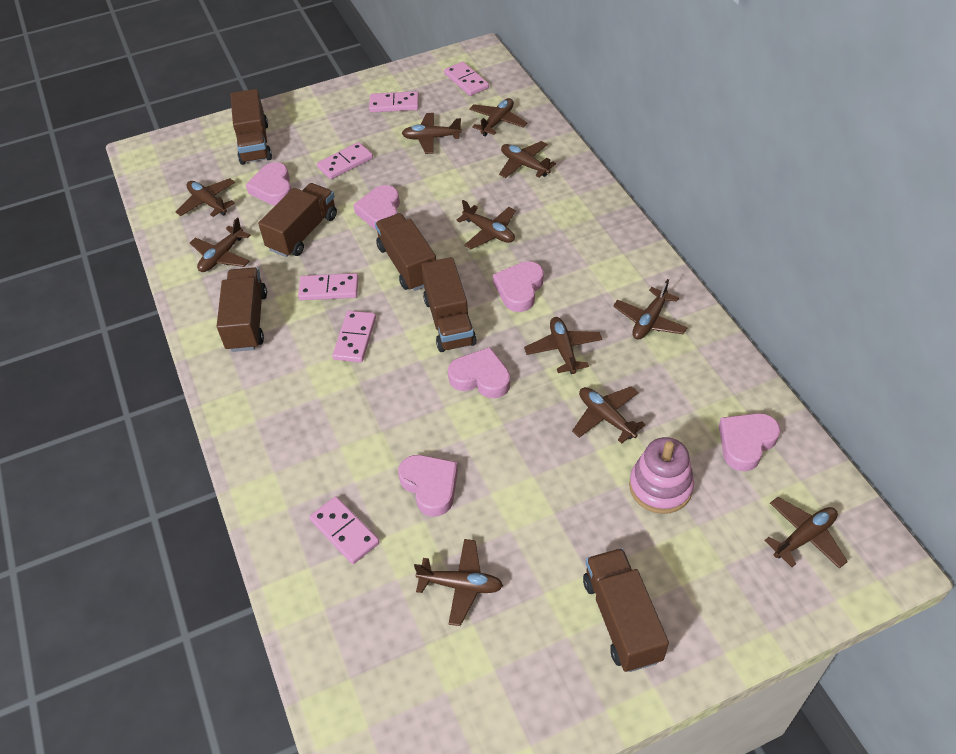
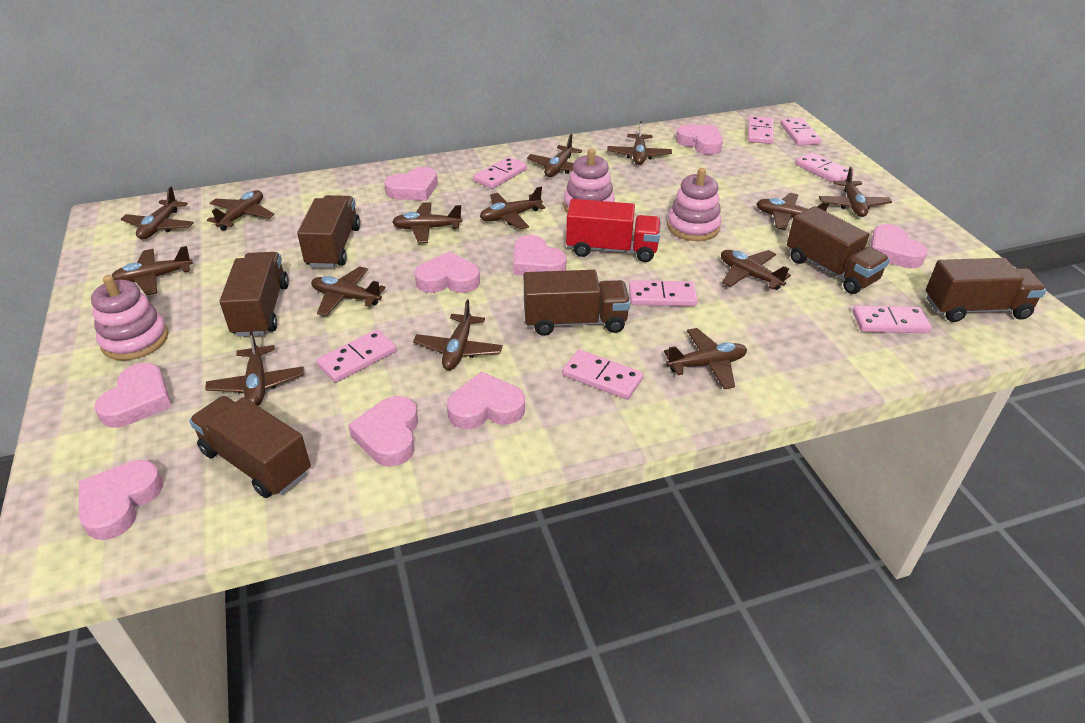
brown plane: [176,178,235,217] [190,217,251,272] [402,113,462,154] [414,539,503,626] [456,200,516,249] [469,98,527,137] [499,141,556,178] [524,317,602,374] [572,386,646,444] [613,279,688,340] [764,497,848,569] = 11 -> [112,246,193,295] [121,186,194,239] [205,331,304,406] [207,190,274,231] [311,266,386,316] [392,202,462,243] [413,299,503,370] [480,187,546,229] [527,134,582,177] [607,121,672,165] [664,328,747,389] [721,250,791,290] [756,193,829,230] [819,167,892,217] = 14
pink domino: [298,273,359,300] [309,496,380,564] [317,142,373,179] [333,311,376,363] [369,91,419,112] [444,62,489,96] = 6 -> [316,329,397,382] [473,157,527,189] [562,349,644,400] [629,280,698,306] [748,116,774,144] [780,118,821,146] [795,152,854,183] [853,306,931,333] = 8
pink heart: [246,162,292,205] [353,185,400,229] [398,455,458,516] [448,347,510,398] [493,261,544,312] [719,413,780,471] = 6 -> [79,460,163,540] [95,363,172,428] [348,396,418,467] [384,167,438,201] [414,251,480,293] [447,372,525,429] [513,235,567,276] [676,124,723,155] [870,224,928,268] = 9
pink stacking toy: [629,437,694,514] = 1 -> [91,275,168,360] [564,148,615,213] [667,168,721,241] = 3
red truck: none = 0 -> [566,199,661,262] = 1

